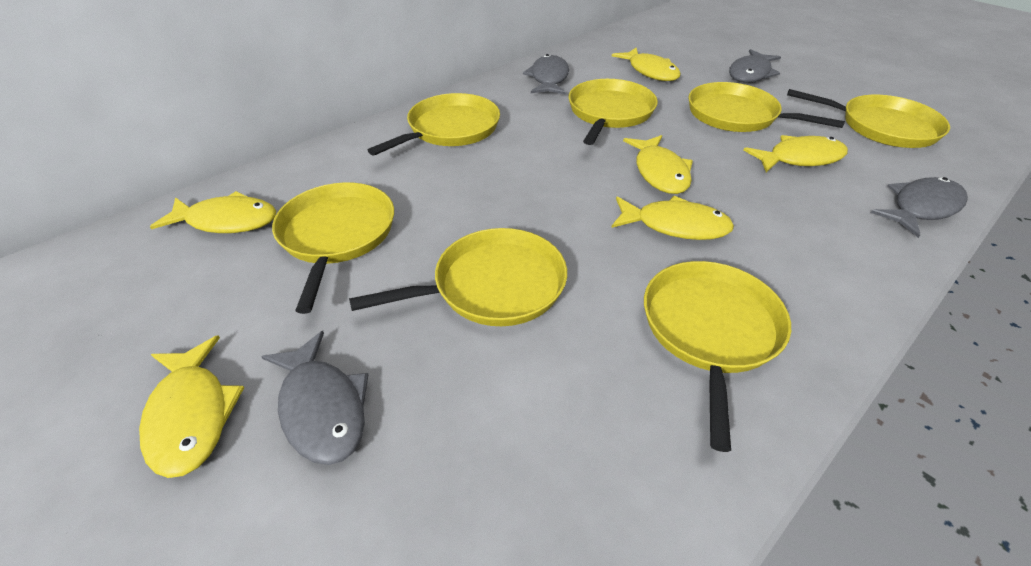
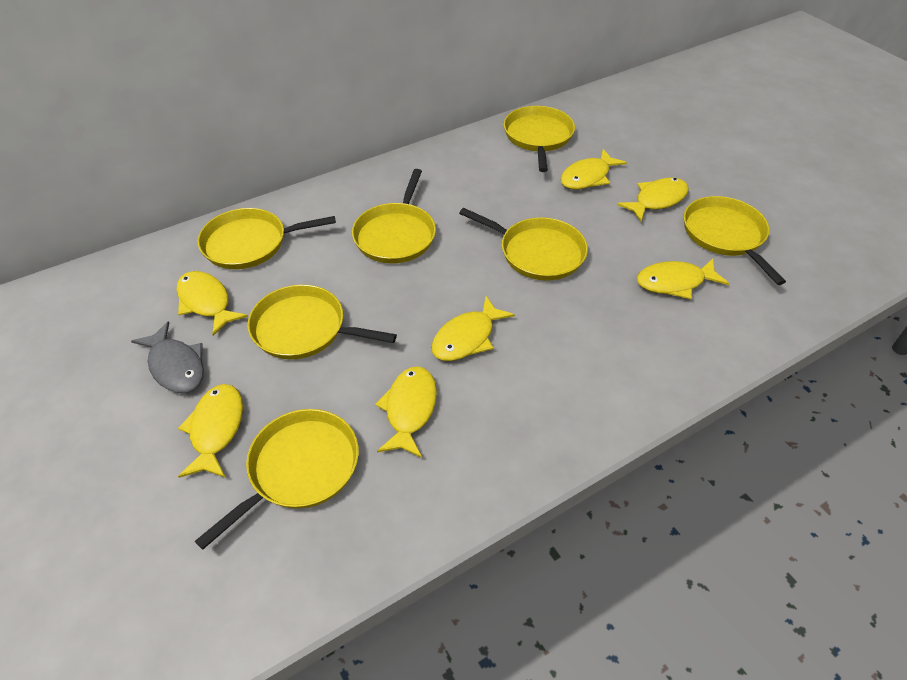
grey fish: [261,331,368,465] [523,54,569,95] [729,49,781,83] [871,177,968,238] = 4 -> [131,321,204,393] = 1
yellow fish: [139,335,244,478] [150,191,276,233] [611,196,734,240] [612,48,681,81] [623,135,693,194] [743,135,848,172] = 6 -> [176,271,248,336] [178,384,243,478] [375,366,437,458] [431,296,515,361] [560,149,627,190] [617,178,689,222] [637,259,729,299] = 7

